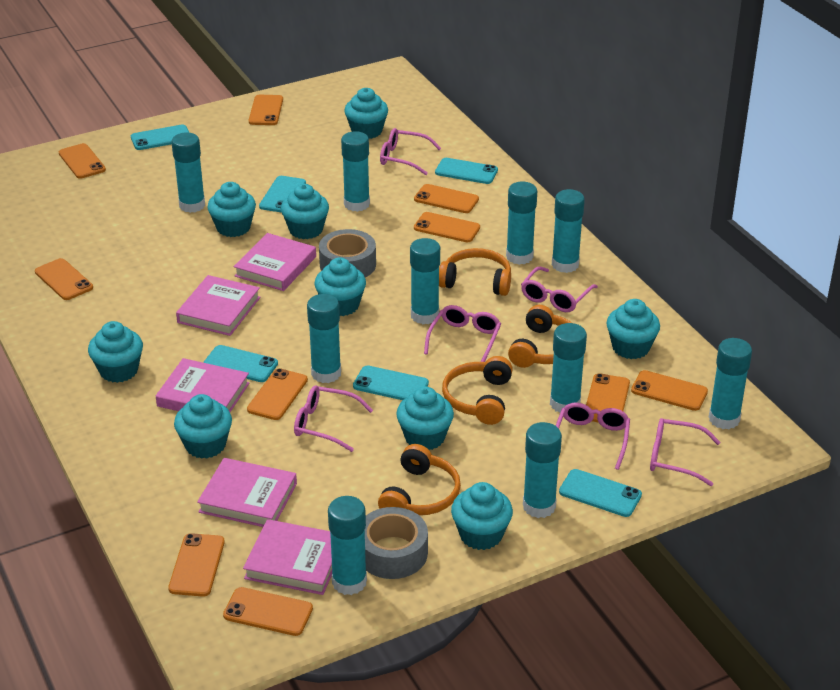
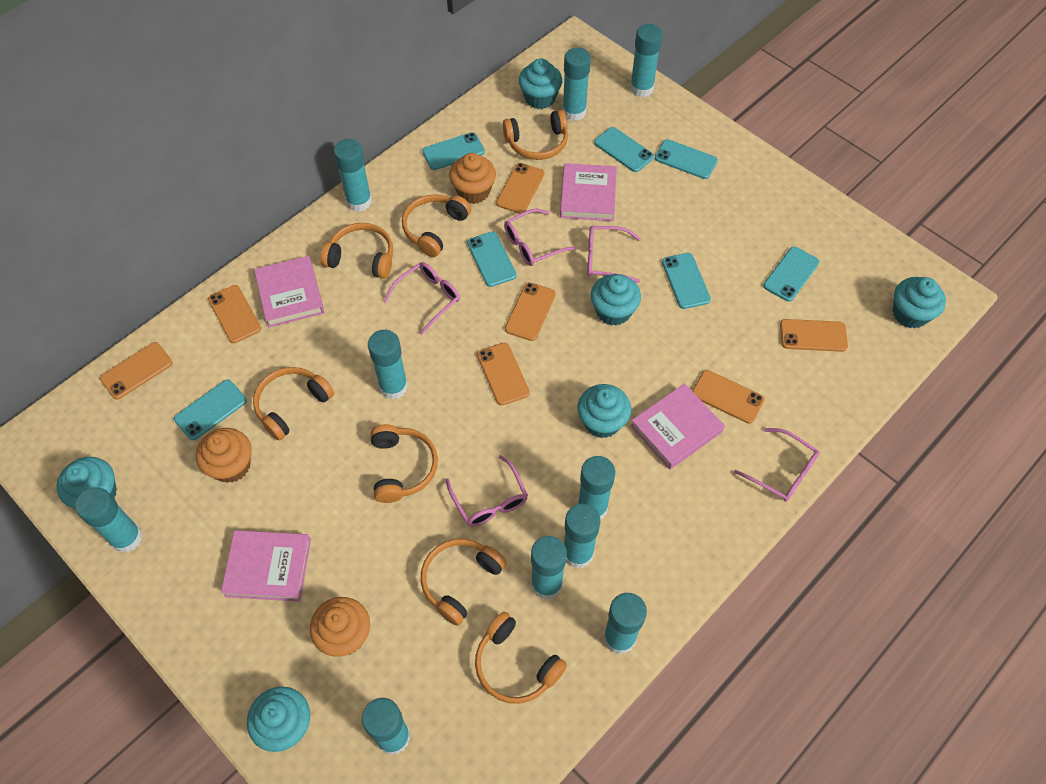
grey tape: [319,229,376,278] [365,507,428,579] = 2 -> none = 0
orange cupcake: none = 0 -> [196,428,252,483] [310,597,370,657] [449,153,496,204] = 3
orange headphones: [378,444,461,515] [439,248,511,296] [442,356,513,425] [508,305,572,368] = 4 -> [253,367,334,441] [321,223,393,279] [370,424,438,503] [402,194,471,257] [421,539,507,626] [475,612,567,704] [503,110,568,160] = 7
orange phone: [35,258,93,300] [59,143,106,179] [168,533,225,597] [223,587,313,636] [247,368,308,420] [249,95,283,125] [414,184,479,213] [414,212,480,242] [586,373,630,422] [631,370,708,411] = 10 -> [100,342,173,400] [208,285,261,343] [477,343,530,406] [496,163,544,214] [505,282,556,341] [692,370,765,424] [780,319,848,352] = 7
pink book: [156,358,250,412] [176,275,260,336] [197,458,297,527] [234,233,316,291] [243,519,332,595] = 5 -> [221,530,311,602] [254,256,324,327] [560,163,617,221] [631,383,725,470] = 4
pink glasses: [294,385,373,452] [380,128,441,175] [424,305,501,362] [521,266,598,312] [556,403,630,470] [650,418,720,486] = 6 -> [384,262,460,335] [445,455,528,527] [504,209,576,266] [587,226,641,283] [734,428,819,502] = 5
turquoise cupcake: [88,321,143,383] [174,394,232,459] [207,182,256,237] [281,184,329,239] [315,258,366,316] [344,88,388,139] [396,387,454,450] [451,482,513,550] [606,299,660,359] = 9 -> [57,457,117,509] [247,687,310,752] [519,58,562,109] [577,384,631,438] [591,274,641,326] [893,277,946,329] = 6
turquoise phone: [131,125,190,150] [203,345,278,382] [259,176,306,213] [353,365,429,400] [435,158,498,184] [559,469,642,517] = 6 -> [174,380,247,440] [422,132,485,170] [467,232,517,287] [594,127,654,172] [655,139,718,179] [662,253,711,309] [763,247,819,302] = 7

